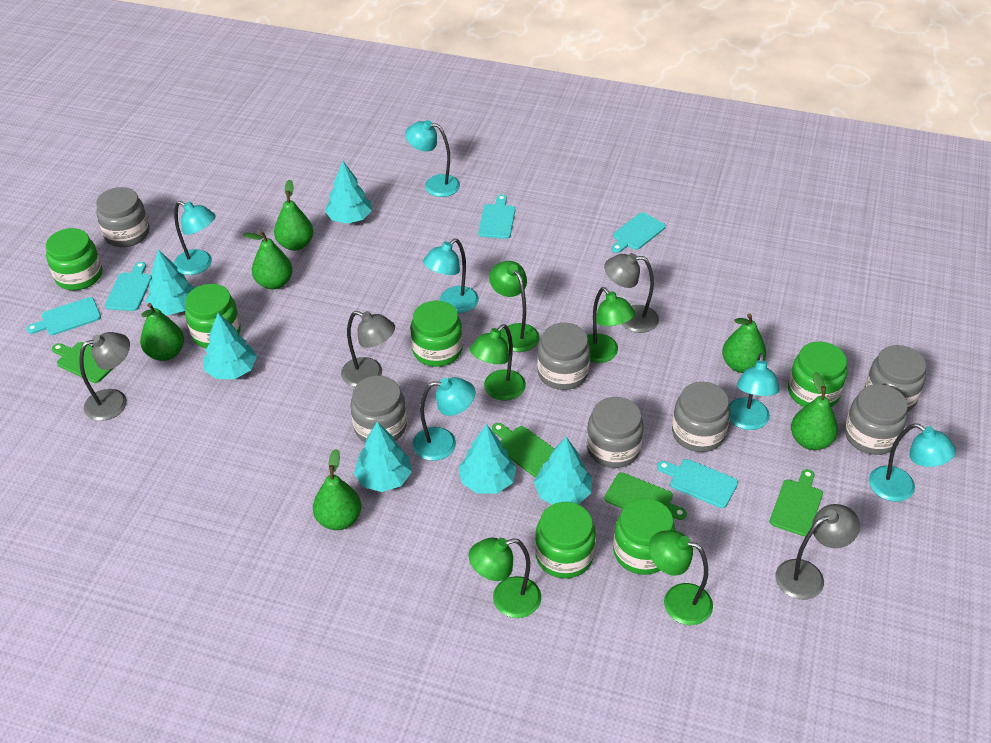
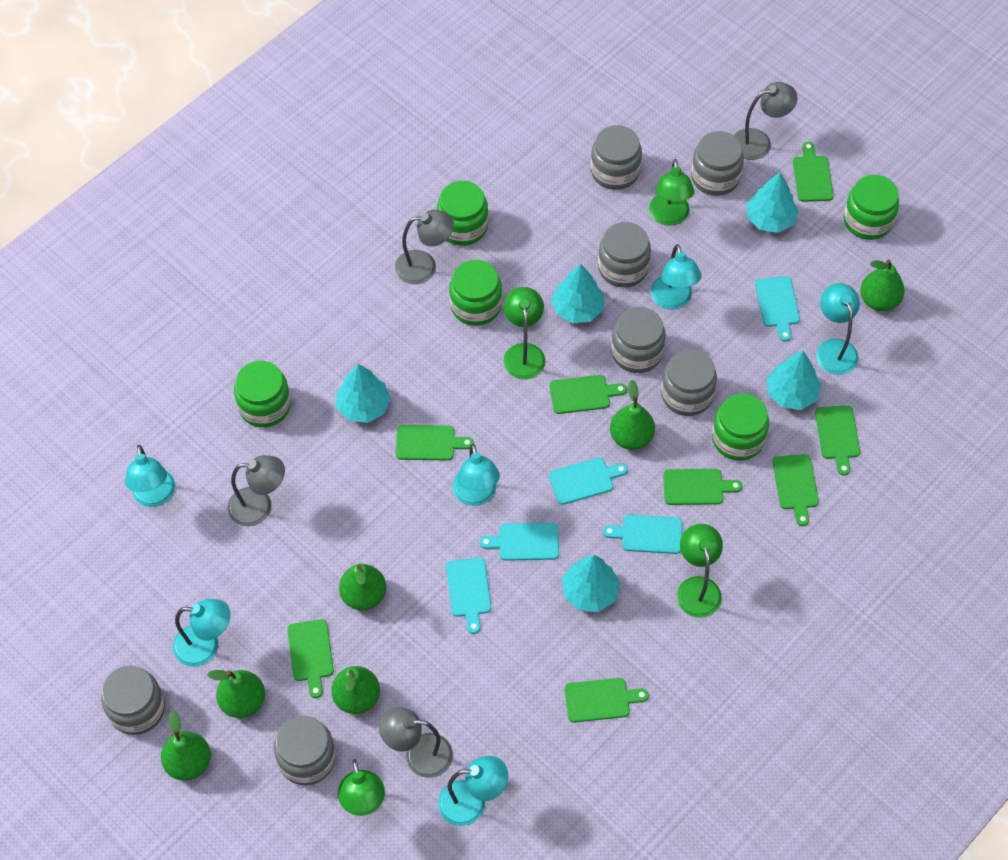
green cutting board: [52,342,114,383] [492,423,554,477] [604,472,687,520] [770,469,823,537] = 4 -> [287,619,334,698] [396,425,474,460] [549,375,627,414] [564,678,649,723] [663,469,742,505] [773,454,819,526] [793,142,834,202] [815,406,860,476] = 8
green jar: [46,228,102,290] [185,284,241,348] [411,301,463,367] [535,502,596,578] [613,498,675,575] [788,342,847,407] = 6 -> [234,361,291,428] [437,181,488,246] [449,260,502,326] [712,393,769,461] [844,175,899,240] = 5
green lamp: [469,538,542,618] [470,324,526,400] [489,261,540,352] [587,287,635,363] [649,530,713,625] = 5 -> [338,759,385,816] [503,287,546,379] [649,159,694,226] [677,524,723,618] = 4
turquoise tree: [146,250,195,315] [204,313,257,379] [325,161,372,224] [354,421,412,492] [458,424,516,493] [534,437,592,505] = 6 -> [336,364,391,423] [551,263,604,323] [562,555,620,612] [747,172,799,233] [766,351,821,410] = 5

